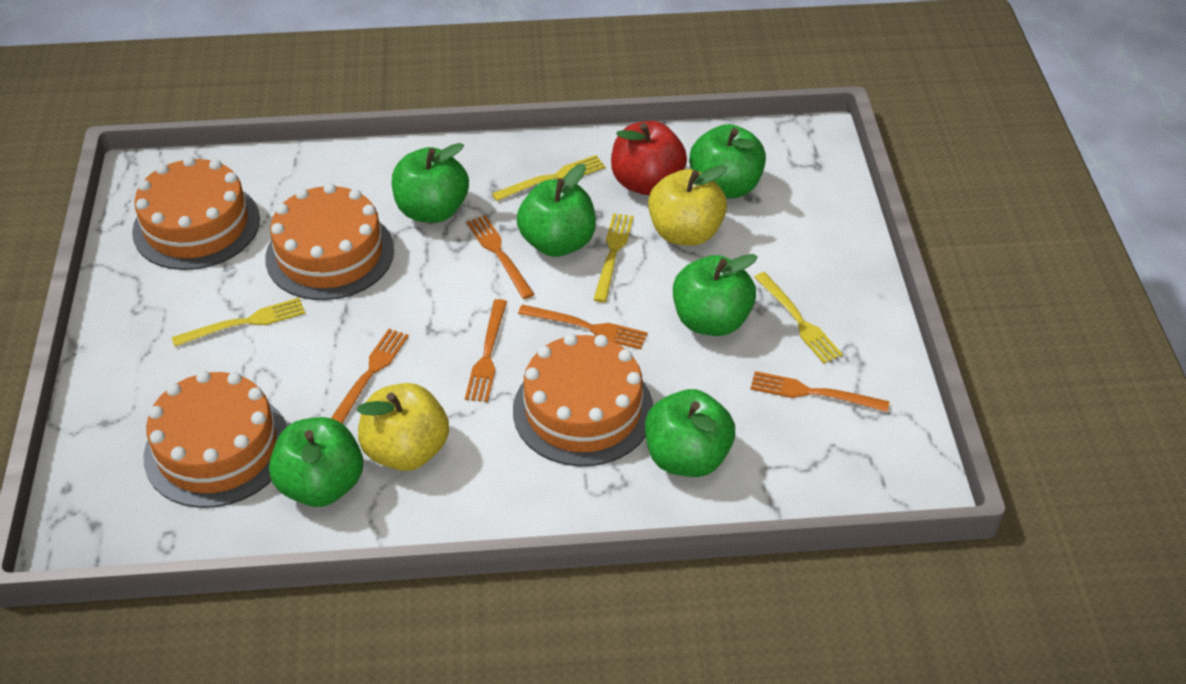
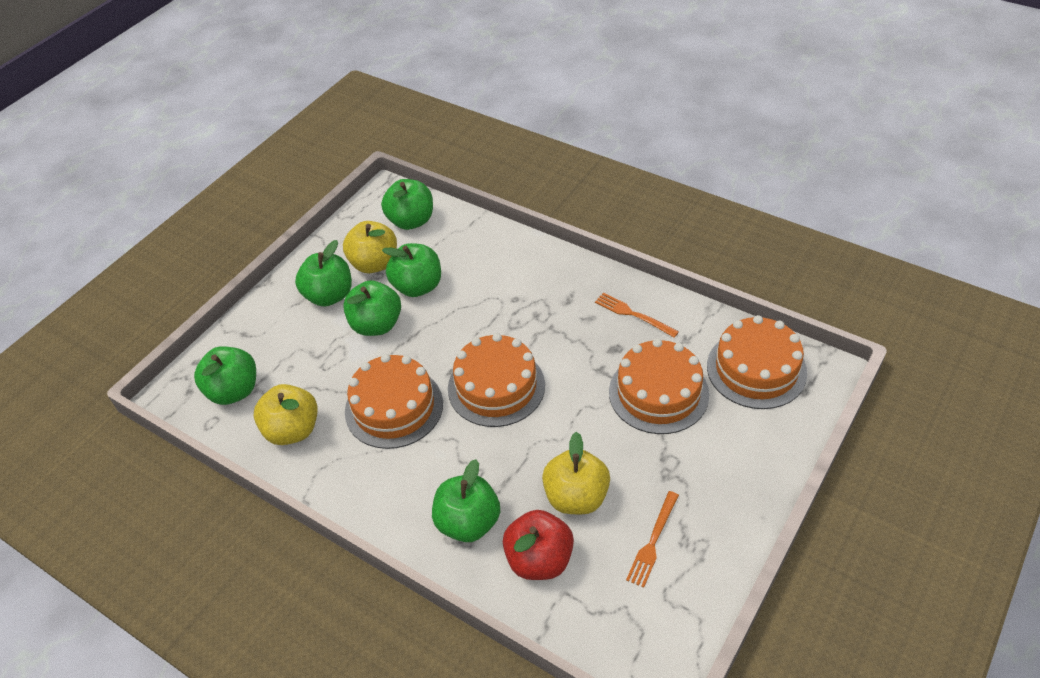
orange fork: [331,329,409,424] [465,299,507,402] [467,215,535,299] [518,305,648,350] [750,371,890,412] = 5 -> [595,293,679,338] [626,491,679,588] = 2
yellow apple: [357,383,449,471] [648,165,727,246] = 2 -> [254,384,318,445] [343,221,397,273] [542,432,610,514] = 3
yellow fork: [172,298,305,347] [492,155,606,201] [593,213,634,302] [755,272,843,364] = 4 -> none = 0

